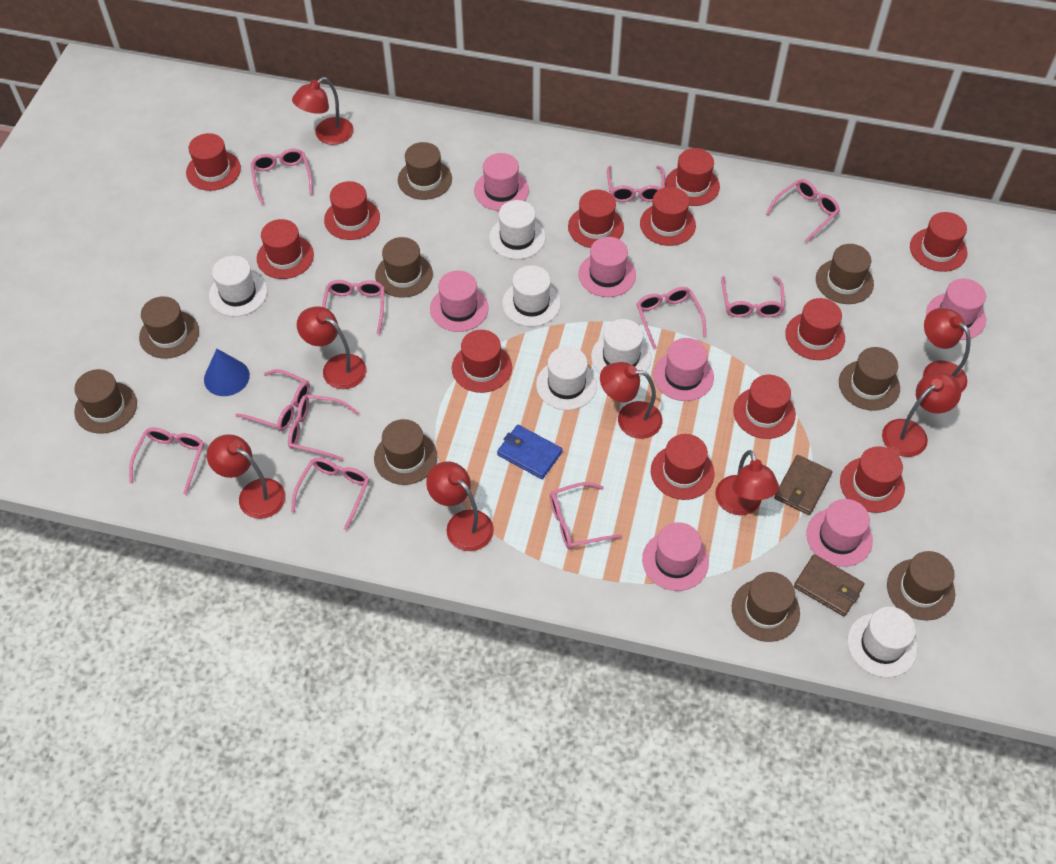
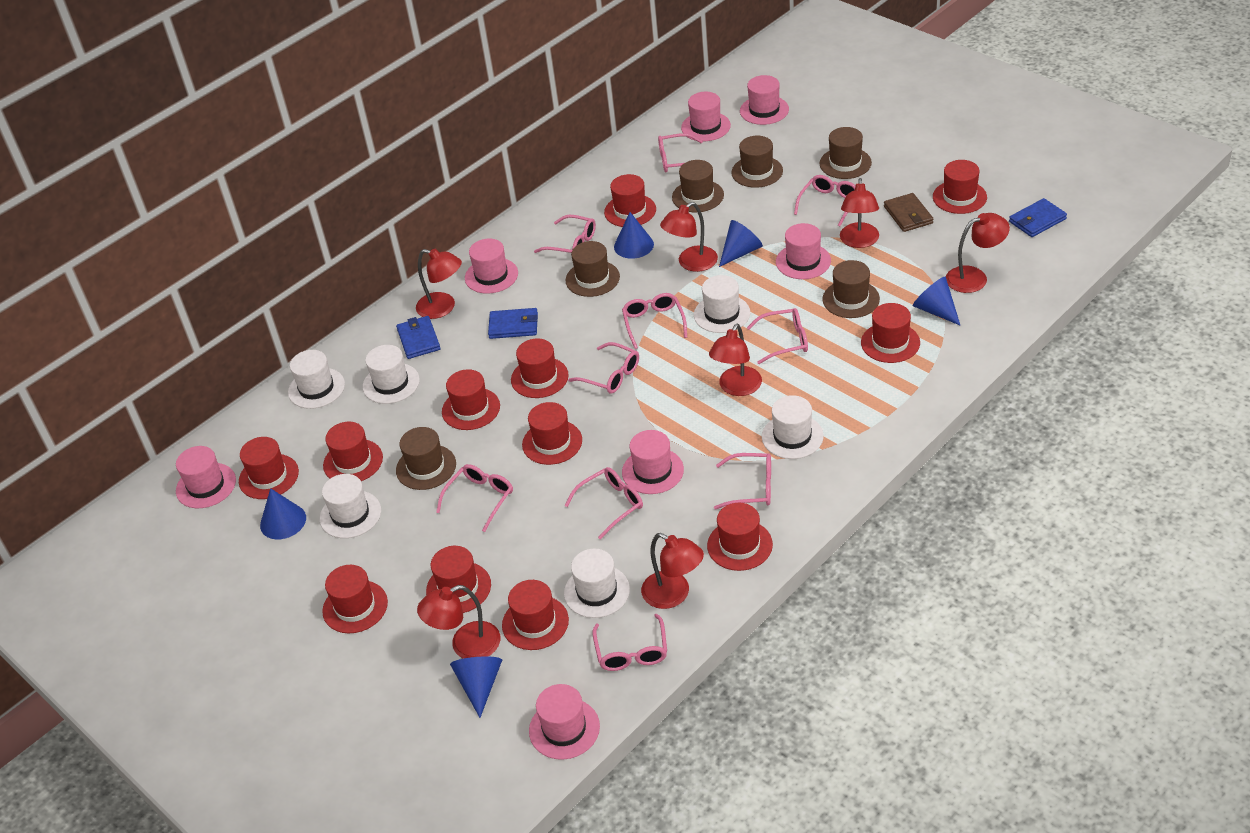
blue cone: [204,349,250,396] = 1 -> [260,488,306,539] [450,656,502,718] [614,212,654,259] [719,220,763,267] [913,277,960,325] = 5
blue wallet: [497,425,563,479] = 1 -> [396,316,440,359] [488,308,538,339] [1009,198,1067,237] = 3
brown hat: [74,369,137,434] [139,296,199,359] [374,419,437,485] [375,237,433,298] [398,142,452,200] [732,572,800,642] [816,244,874,304] [839,347,900,411] [887,551,955,620] = 9 -> [396,427,456,490] [566,241,620,297] [672,160,724,212] [731,136,783,188] [820,127,872,179] [823,260,880,318] = 6
brown wallet: [774,455,832,515] [794,554,864,617] = 2 -> [884,193,933,232] = 1
pink glasses: [129,427,204,495] [235,369,310,431] [250,148,313,205] [288,395,359,461] [291,457,369,531] [322,280,385,334] [550,482,623,549] [607,166,665,202] [636,287,706,350] [721,276,785,317] [766,179,840,243] = 11 -> [436,464,513,532] [534,215,596,253] [565,467,643,539] [568,342,639,394] [593,614,667,671] [622,293,687,349] [658,133,703,172] [714,453,771,510] [747,308,808,364] [794,175,856,226] = 10
red lamp: [207,434,286,519] [292,77,354,145] [297,307,366,389] [426,461,494,551] [600,362,662,439] [715,450,779,515] [882,372,961,457] [923,308,971,393] = 8 -> [416,249,462,319] [417,585,500,659] [641,533,704,609] [660,202,718,272] [709,324,762,396] [840,178,879,248] [946,213,1010,293] = 7

